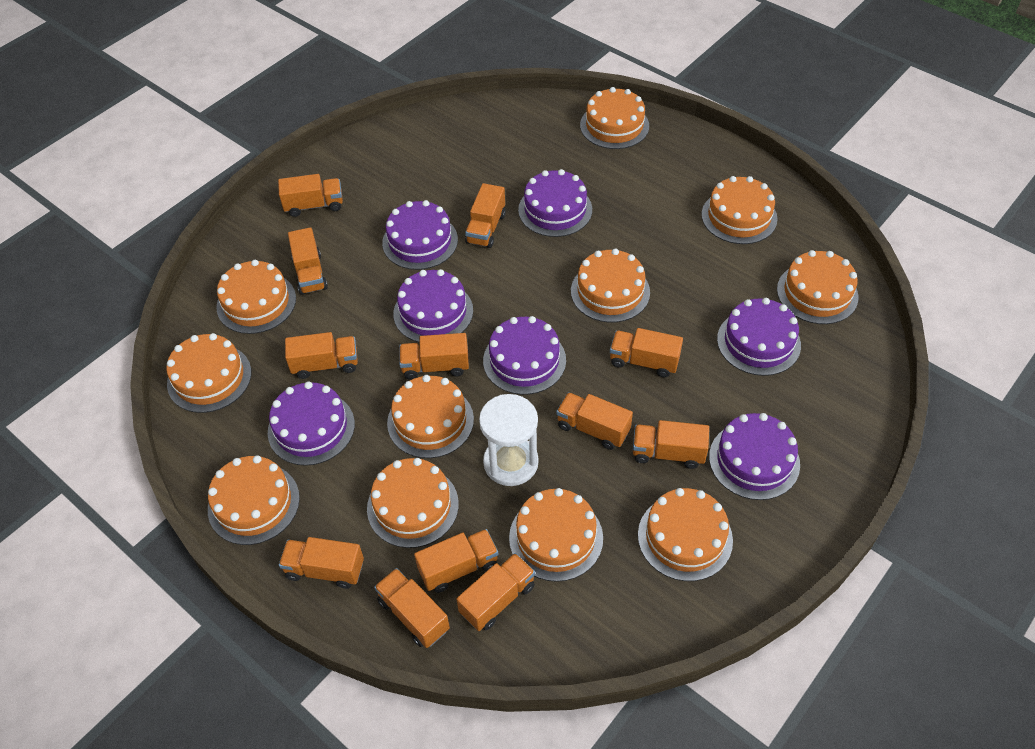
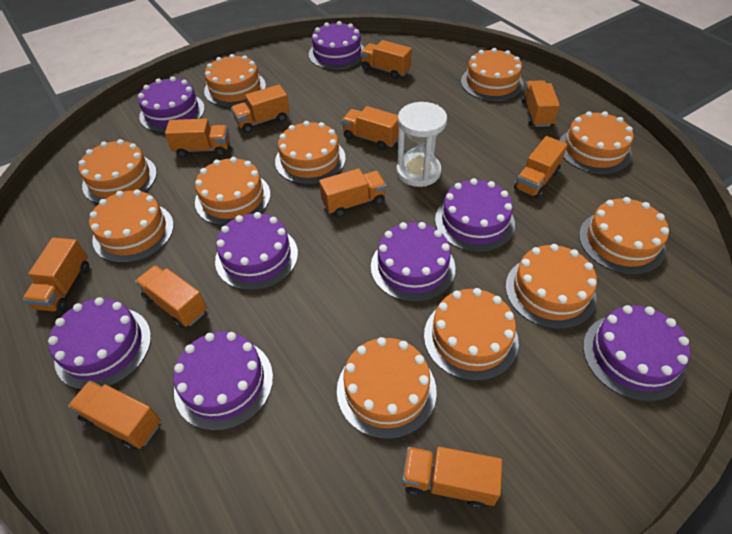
orange truck: [278,174,343,217] [279,537,364,589] [285,332,358,379] [288,227,328,295] [374,568,450,648] [399,333,469,380] [414,529,499,593] [456,553,535,631] [465,183,506,248] [556,392,633,450] [610,328,683,377] [633,420,709,469] = 12 -> [23,237,90,312] [68,381,161,450] [135,265,207,328] [165,119,230,158] [231,84,290,133] [319,168,387,217] [342,106,399,150] [360,40,412,79] [402,447,502,509] [514,136,568,199] [521,80,560,127] = 11
purple cake: [268,381,355,466] [382,200,458,270] [393,269,473,342] [483,316,566,395] [518,169,592,237] [709,413,800,500] [717,298,801,376] = 7 -> [48,297,151,390] [138,77,205,133] [173,332,273,431] [215,212,298,290] [309,21,364,70] [371,222,455,302] [435,178,515,252] [583,305,690,402] = 8

